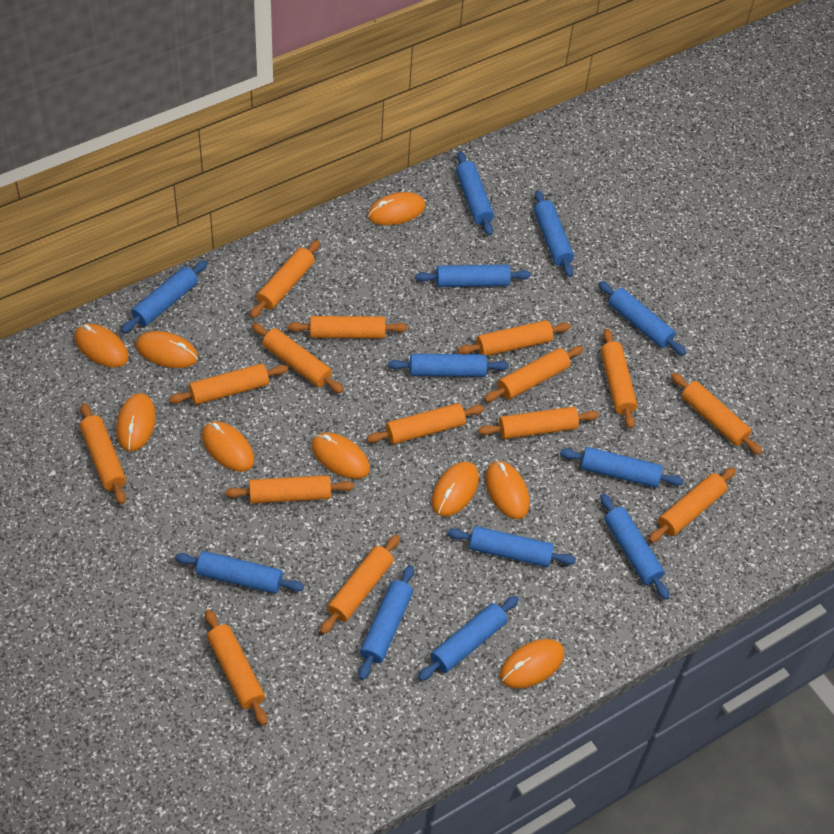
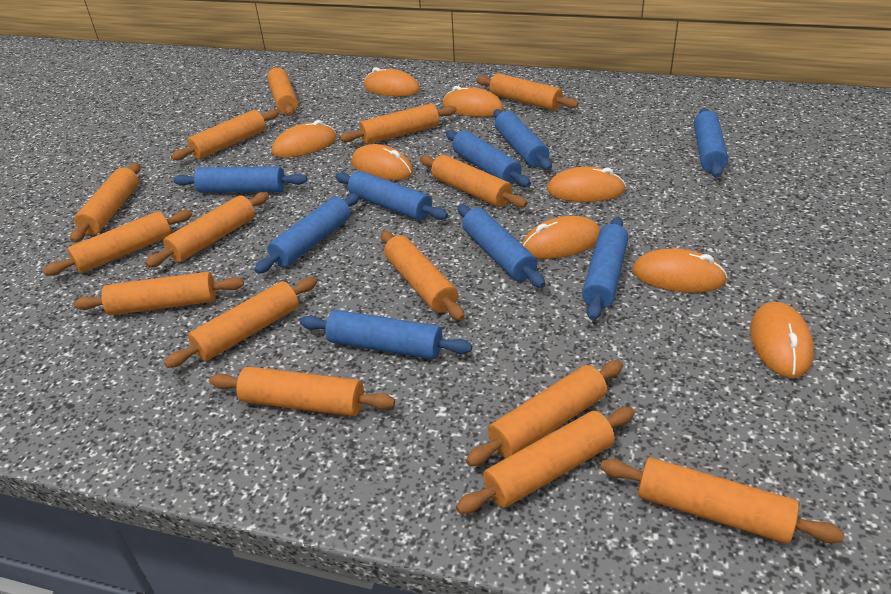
blue rolling pin: [121,260,207,333] [175,551,304,594] [359,565,414,680] [388,354,509,377] [415,264,531,287] [418,596,519,681] [448,526,576,567] [456,152,494,235] [534,190,574,277] [560,447,684,488] [598,281,687,355] [600,494,669,600] = 12 -> [173,167,307,193] [254,193,360,274] [300,310,472,359] [335,171,448,221] [446,130,531,187] [458,204,545,288] [493,109,552,170] [582,217,629,321] [694,108,728,178] = 9
orange mouse: [74,323,129,367] [116,393,156,451] [136,331,198,368] [202,421,254,472] [311,433,370,479] [368,192,426,225] [431,462,479,516] [485,461,529,519] [500,639,564,689] = 9 -> [272,120,337,158] [352,144,413,180] [364,67,420,96] [442,86,504,117] [522,216,600,259] [547,167,626,202] [632,248,728,293] [750,301,814,378] = 8

